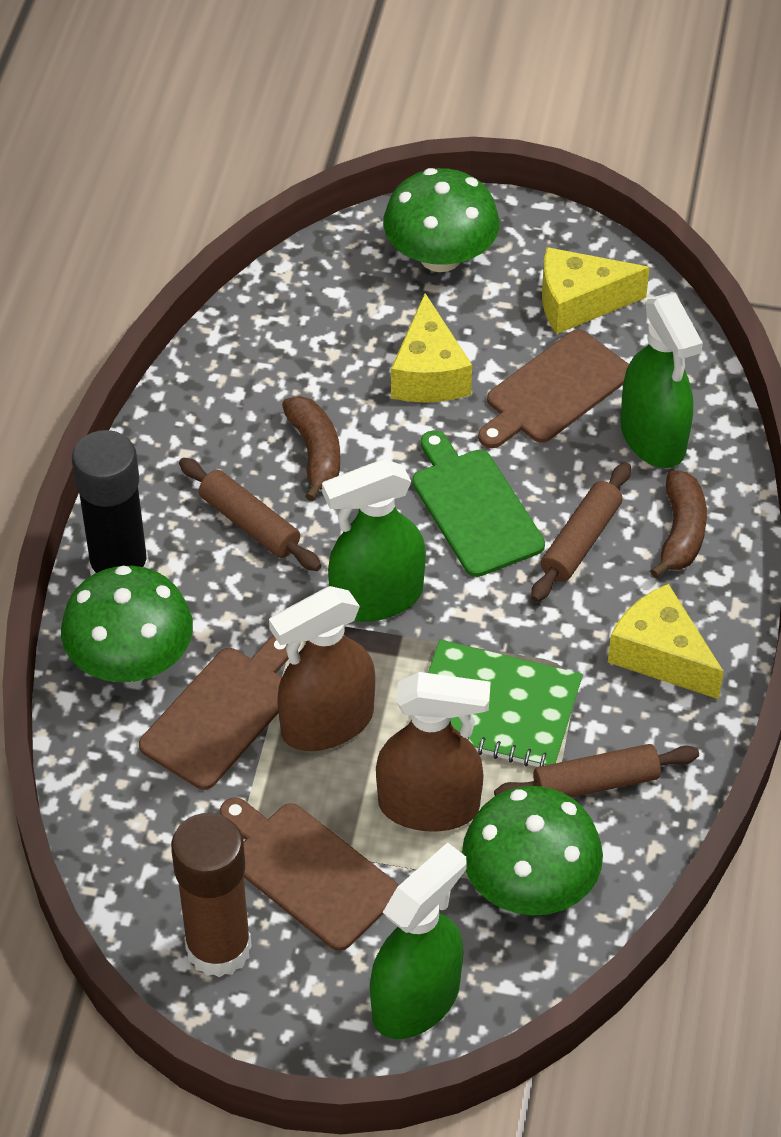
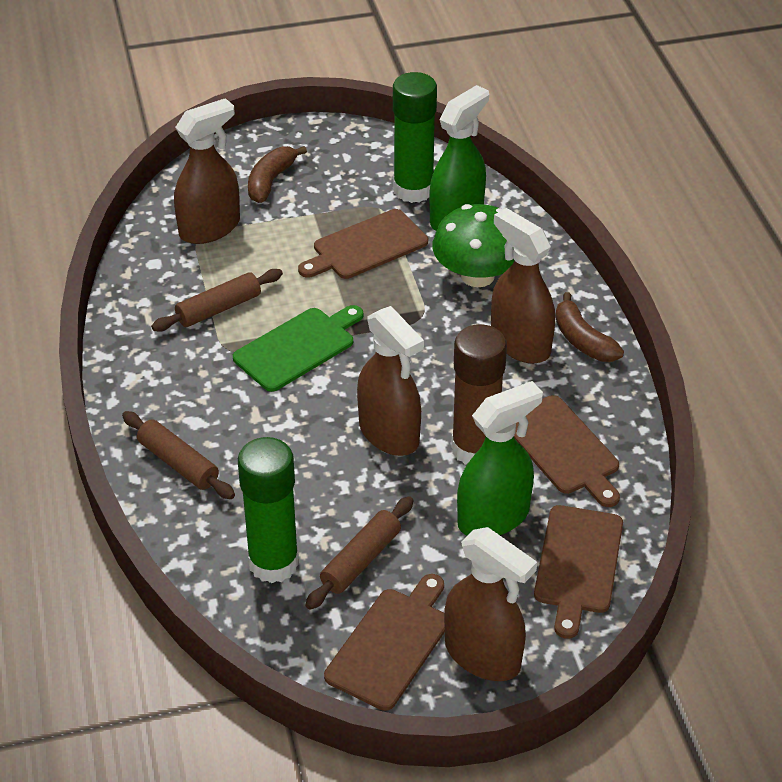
black glue stick: [72,430,149,576] = 1 -> none = 0
brown cutting board: [139,635,289,790] [220,797,399,951] [478,329,629,448] = 3 -> [298,209,428,279] [324,574,445,711] [514,395,620,507] [534,505,623,639] = 4
brown spray bottle: [269,586,375,751] [376,672,491,831] = 2 -> [174,98,240,244] [357,306,424,456] [444,527,537,681] [491,208,555,364] = 4
green glue stick: none = 0 -> [238,437,299,583] [393,72,437,203] = 2
green mushroom: [61,566,193,682] [383,168,500,272] [462,786,603,916] = 3 -> [432,204,515,287] = 1
green notebook: [428,639,583,767] = 1 -> none = 0
green spray bottle: [322,459,426,622] [370,842,467,1039] [621,293,703,468] = 3 -> [429,85,489,231] [457,381,543,535] = 2
yellow cheese: [391,293,472,402] [542,247,650,334] [608,584,724,699] = 3 -> none = 0

